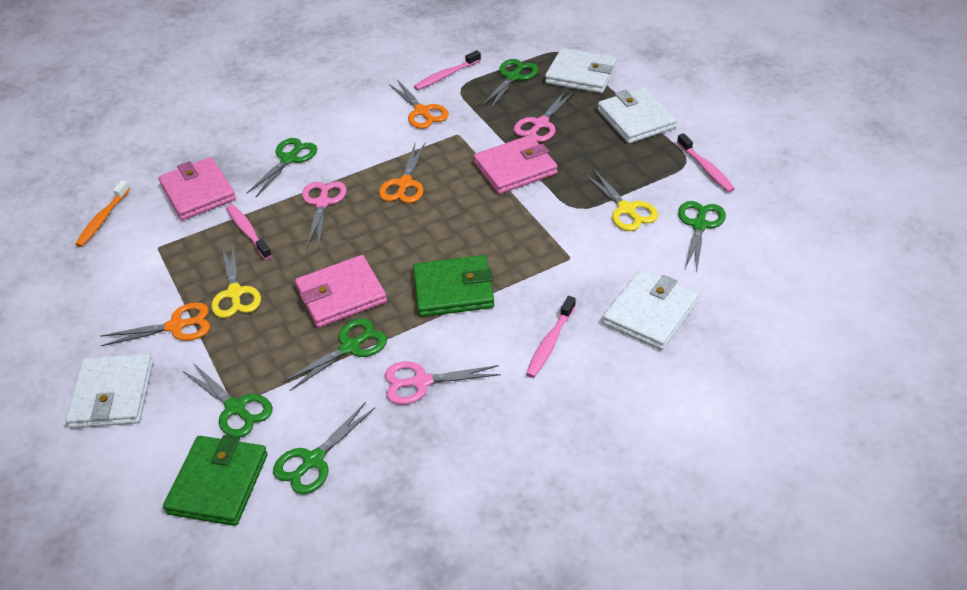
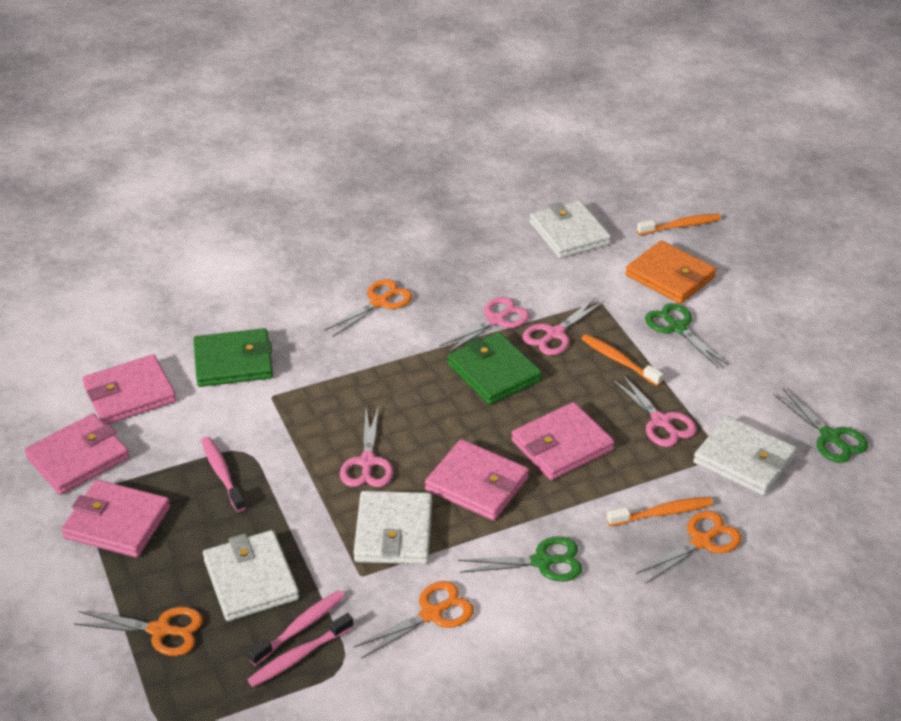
green scissors: [183,363,273,438] [247,138,317,197] [273,402,375,495] [282,318,387,391] [481,59,538,110] [678,201,726,273] = 6 -> [458,536,582,581] [645,303,728,368] [773,388,868,463] = 3
orange scissors: [100,302,210,346] [379,143,425,203] [389,80,449,129] = 3 -> [74,607,203,656] [324,279,412,337] [354,581,474,658] [636,511,741,584] = 4
orange toothbrush: [75,180,130,247] = 1 -> [581,334,664,386] [607,497,713,526] [637,214,721,235] = 3
orange wallet: none = 0 -> [625,240,716,304] = 1
pink scissors: [302,181,347,247] [385,361,501,405] [514,90,575,142] = 3 -> [340,408,393,487] [439,297,529,354] [522,298,605,355] [611,373,697,447] = 4
pink toothbrush: [226,204,272,259] [414,50,481,90] [526,296,576,378] [677,133,735,192] = 4 -> [201,437,246,512] [247,613,354,687] [248,590,345,666] = 3
pink wallet: [159,157,236,220] [295,255,387,328] [473,135,558,194] = 3 -> [24,414,130,495] [61,480,170,558] [83,354,177,425] [425,439,529,521] [511,402,614,480] = 5
yellow scissors: [211,243,261,318] [584,169,658,231] = 2 -> none = 0

